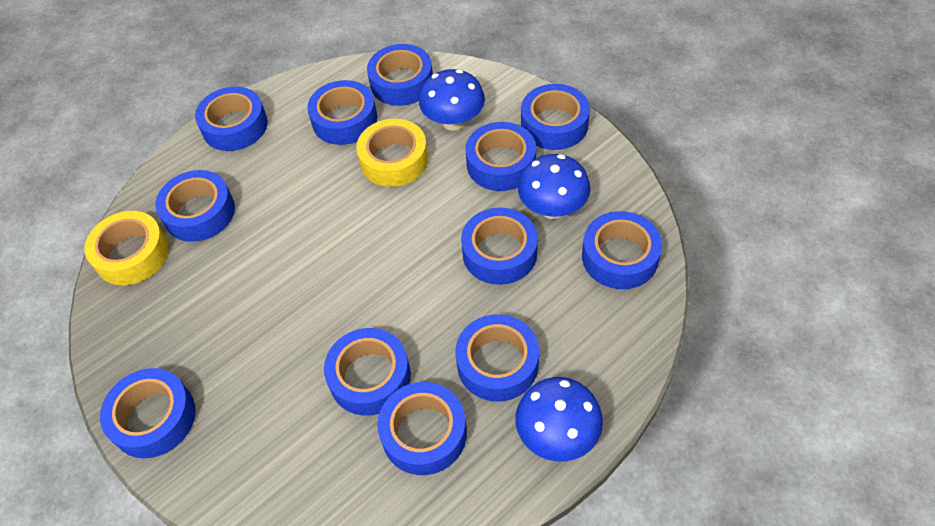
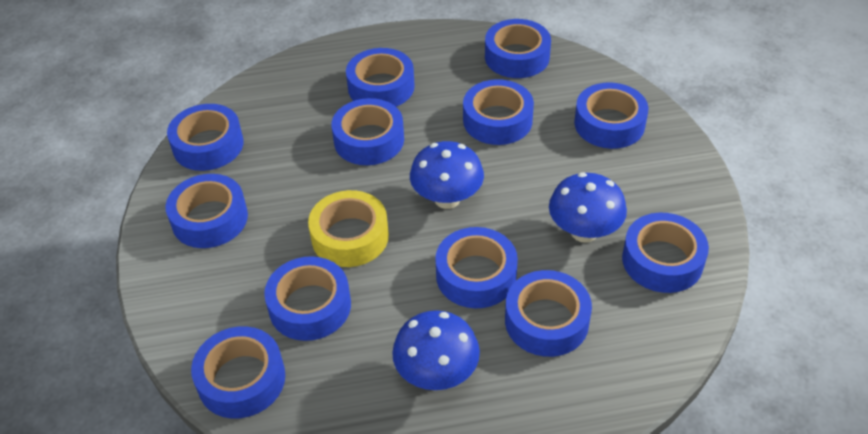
yellow tape: [84,211,169,285] [356,119,428,187] = 2 -> [308,190,389,267] = 1

